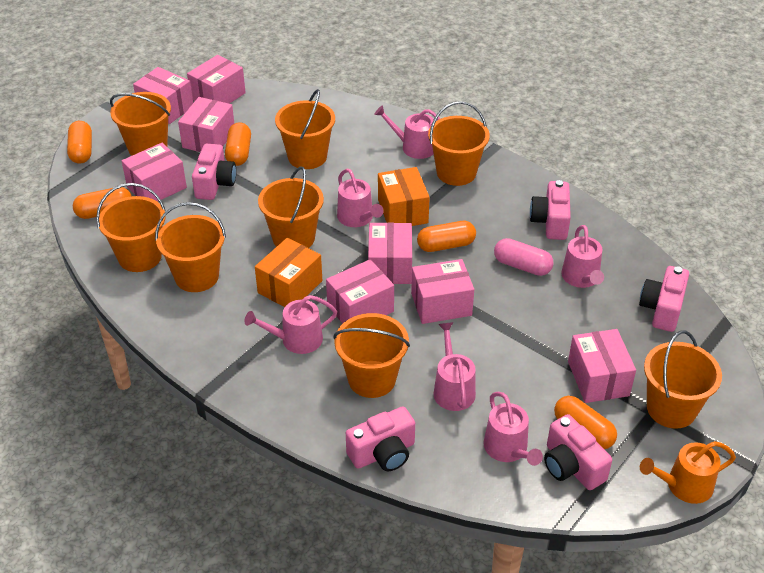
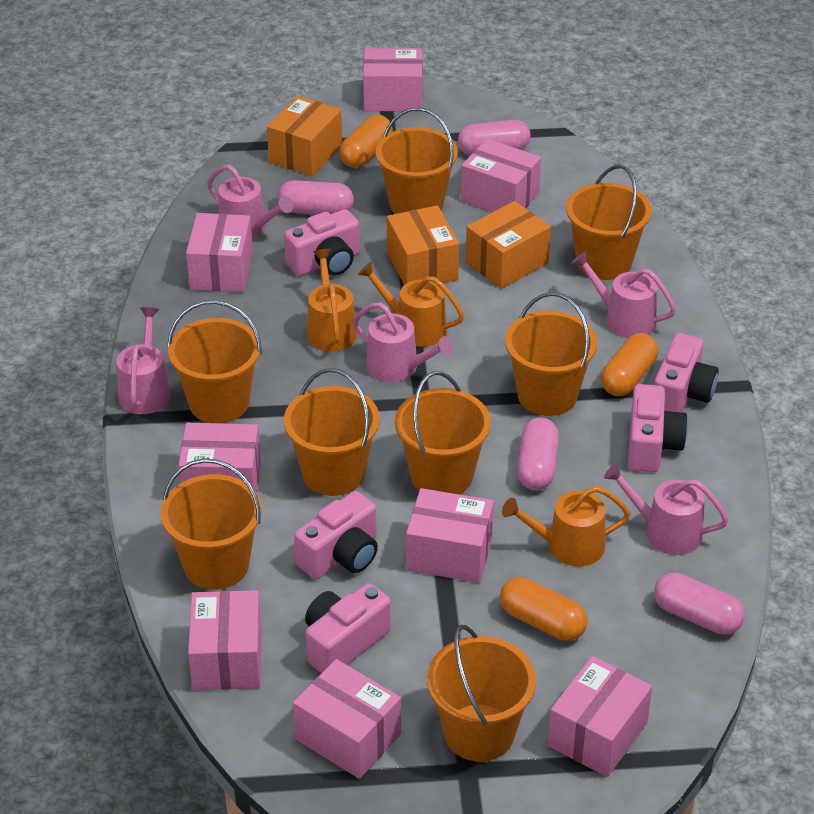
orange box: [255,238,322,307] [378,167,430,226] = 2 -> [267,96,342,176] [387,205,459,285] [466,201,551,289] = 3
orange capsule: [67,121,92,164] [73,187,131,219] [225,122,251,166] [417,221,476,252] [554,396,617,449] = 5 -> [339,115,393,168] [500,577,588,641] [601,333,658,396] = 3
orange watering can: [640,441,736,504] = 1 -> [307,249,357,352] [358,262,464,347] [502,486,630,566] = 3
pink capsule: [494,238,554,276] = 1 -> [278,180,354,214] [458,120,531,156] [517,418,559,490] [654,573,745,635] = 4
pink watering can: [244,295,337,354] [337,169,384,227] [374,105,441,159] [433,322,476,411] [483,392,543,466] [561,225,604,288] = 6 -> [116,307,170,414] [207,165,293,238] [353,302,453,382] [572,251,676,338] [604,463,729,555] = 5

